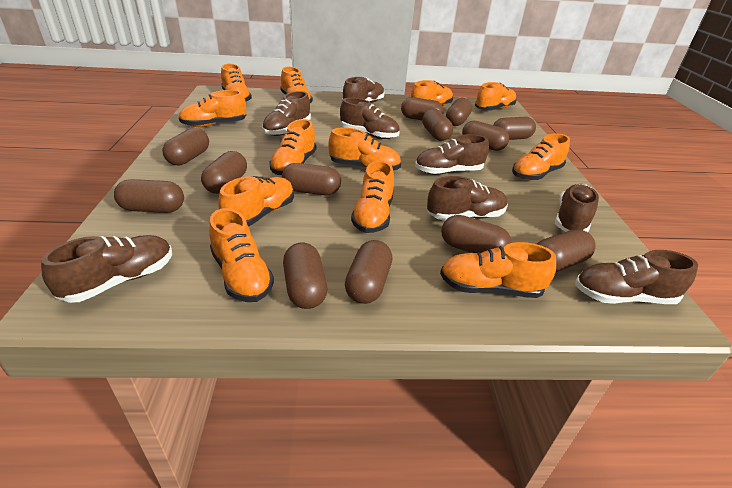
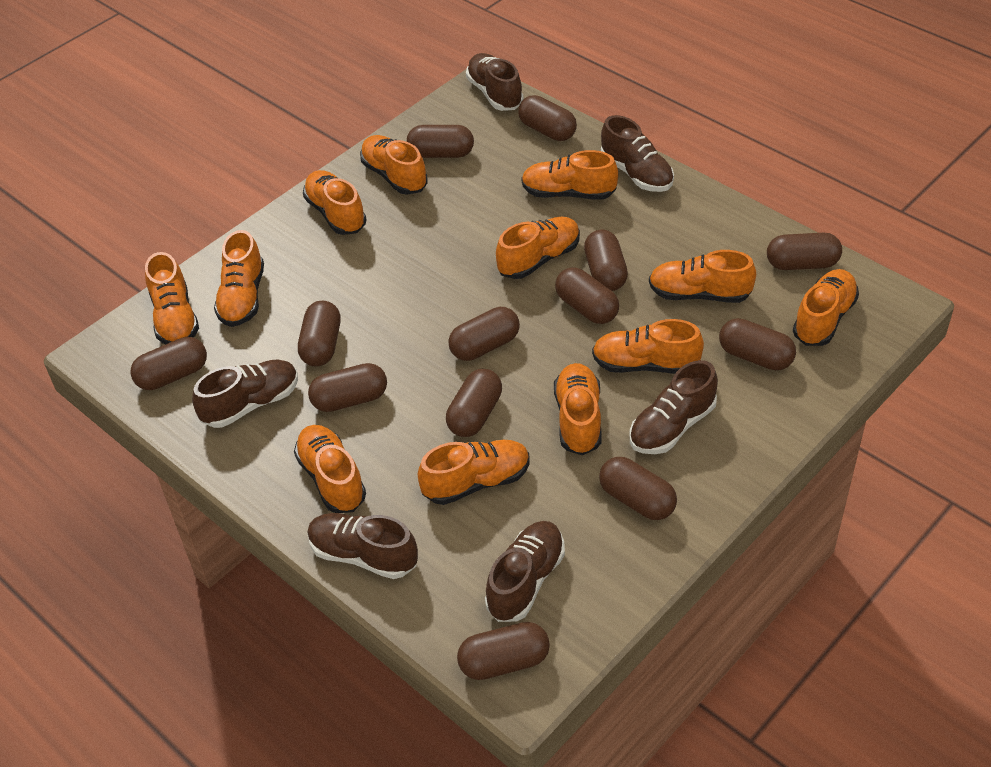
brown shoe: [41,235,172,303] [262,91,311,136] [340,98,400,139] [342,77,385,103] [415,134,489,175] [427,176,508,221] [555,184,599,232] [575,250,698,304] = 8 -> [192,359,298,428] [307,513,418,579] [466,53,524,111] [485,521,565,622] [601,115,674,192] [630,360,718,454] = 6

